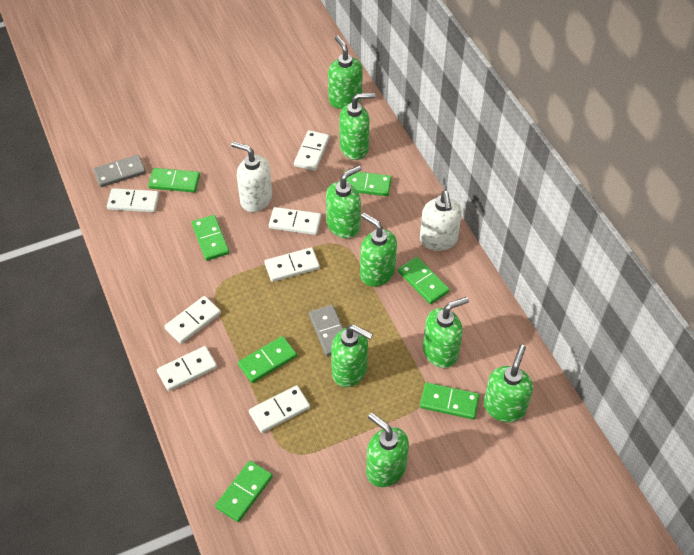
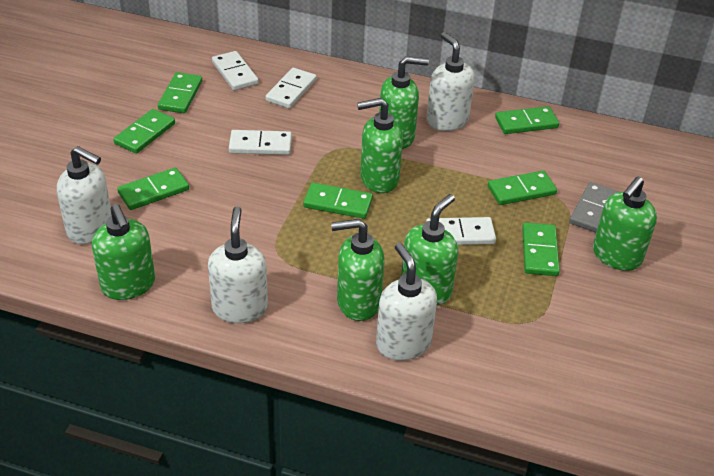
green soap dispenser: [326,165,362,239] [328,35,363,109] [331,325,373,387] [339,93,375,160] [360,213,397,287] [366,413,409,487] [423,297,469,368] [484,345,533,422] = 8 -> [92,204,155,300] [331,219,384,321] [357,98,403,193] [379,56,429,149] [401,194,458,305] [593,177,657,271] = 6
grey domino: [94,155,146,187] [309,305,343,356] = 2 -> [569,182,618,233] = 1
white domino: [107,188,159,212] [157,346,217,391] [164,296,221,344] [249,385,310,433] [264,247,320,282] [269,207,321,235] [294,130,330,171] = 7 -> [212,51,259,90] [229,130,292,155] [265,68,316,108] [426,217,496,245] = 4
white soap dispenser: [231,141,272,212] [420,191,462,251] = 2 -> [57,146,112,244] [208,206,268,323] [376,243,437,361] [426,32,475,131] = 4

